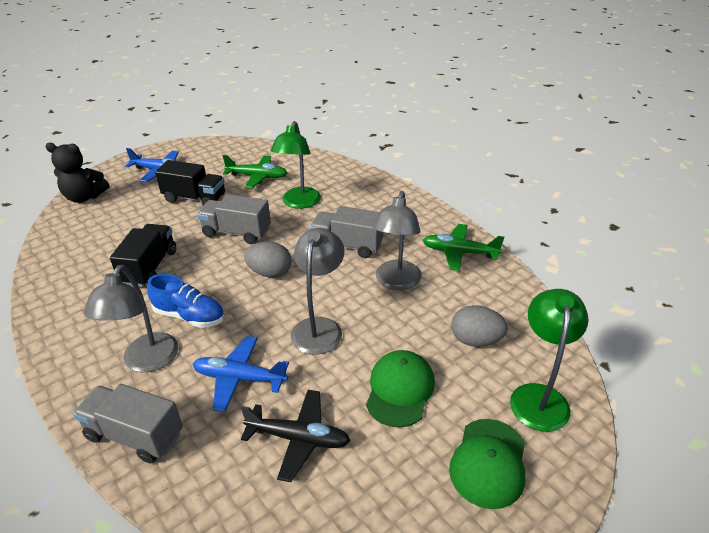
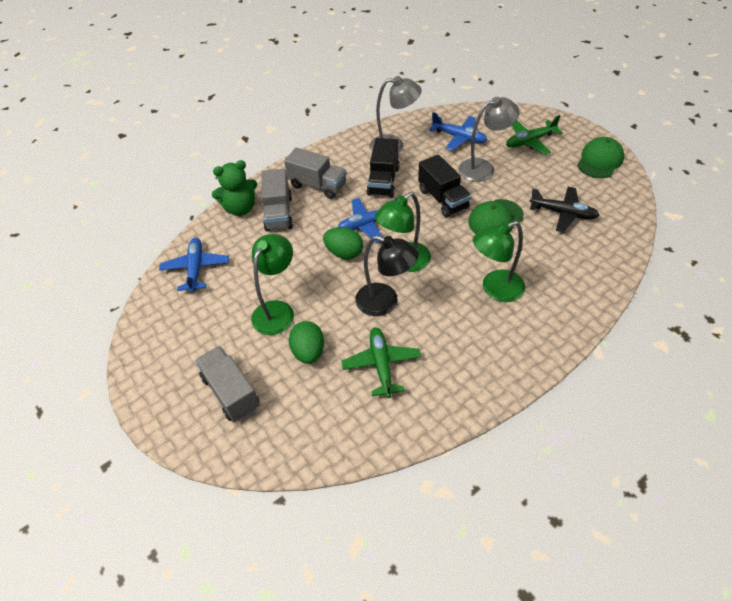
black lamp: none = 0 -> [355,236,419,316] = 1
black teddy bear: [45,143,109,203] = 1 -> none = 0
blue plane: [125,148,179,182] [193,336,289,412] = 2 -> [159,238,229,293] [338,198,397,243] [429,112,487,151] = 3
blue shoe: [147,274,225,328] = 1 -> none = 0
green egg: none = 0 -> [289,321,324,364] [323,227,363,259] = 2
green lamp: [271,121,321,209] [510,289,588,432] = 2 -> [251,234,294,335] [375,192,431,272] [473,221,525,302] = 3
green teddy bear: none = 0 -> [212,160,257,216] = 1
grey egg: [244,242,292,278] [451,305,508,347] = 2 -> none = 0
grey lamp: [83,265,178,372] [291,228,345,355] [372,191,422,290] = 3 -> [370,76,422,153] [458,97,520,182] = 2

